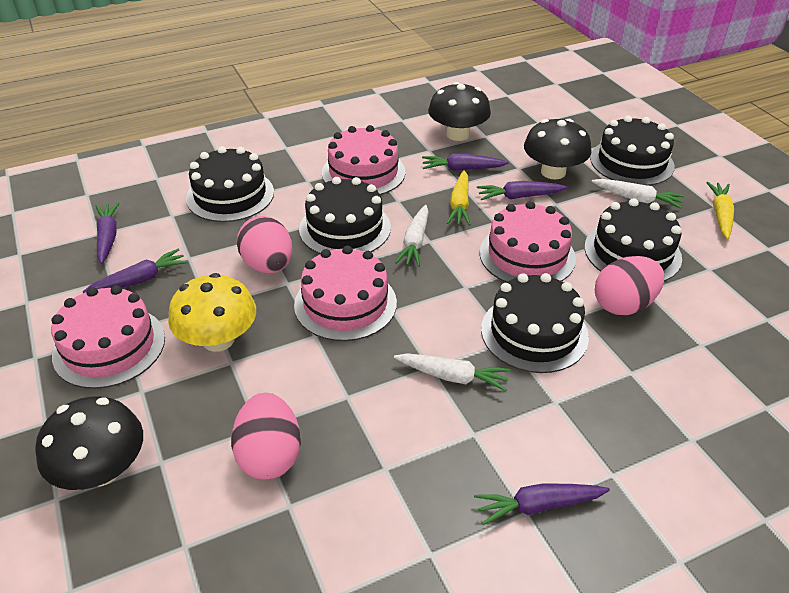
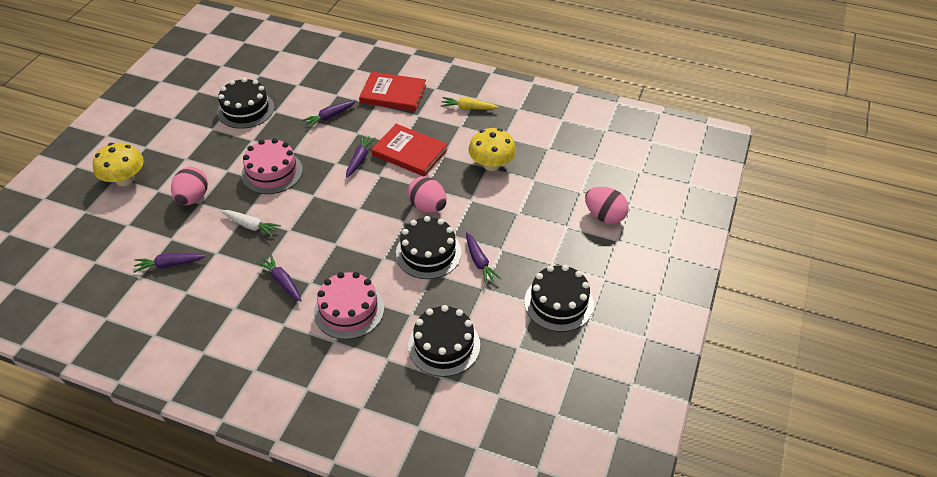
black cake: [186,146,274,222] [299,177,391,254] [481,273,589,373] [584,198,682,281] [590,115,675,186] = 5 -> [217,77,274,129] [396,216,462,279] [408,305,480,377] [524,265,594,332] = 4
black mushroom: [35,397,143,490] [428,82,491,141] [524,119,592,180] = 3 -> none = 0
pink cake: [51,285,165,389] [294,246,397,341] [322,125,405,195] [480,201,576,282] = 4 -> [241,138,303,194] [314,272,384,340] = 2
red book: none = 0 -> [359,72,426,111] [371,124,448,176] = 2
white carrot: [394,353,511,391] [395,205,429,267] [592,179,685,209] = 3 -> [221,210,281,237] = 1
yellow carrot: [447,170,471,226] [706,182,734,239] = 2 -> [441,97,499,109] = 1
yellow mushroom: [168,273,256,352] = 1 -> [93,143,144,186] [468,128,516,171] = 2

